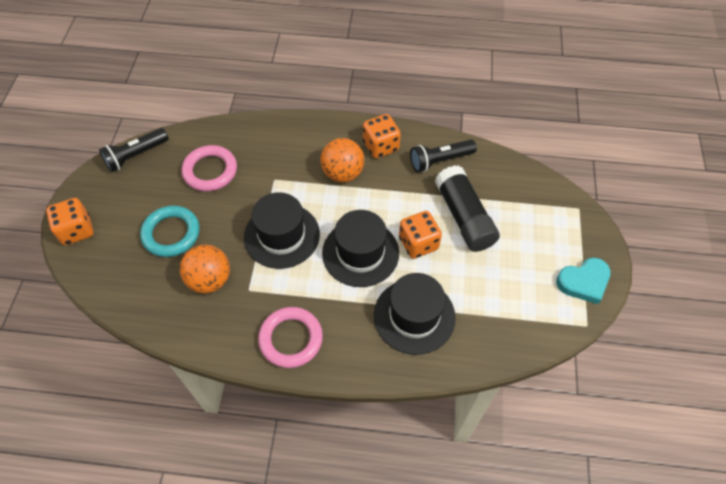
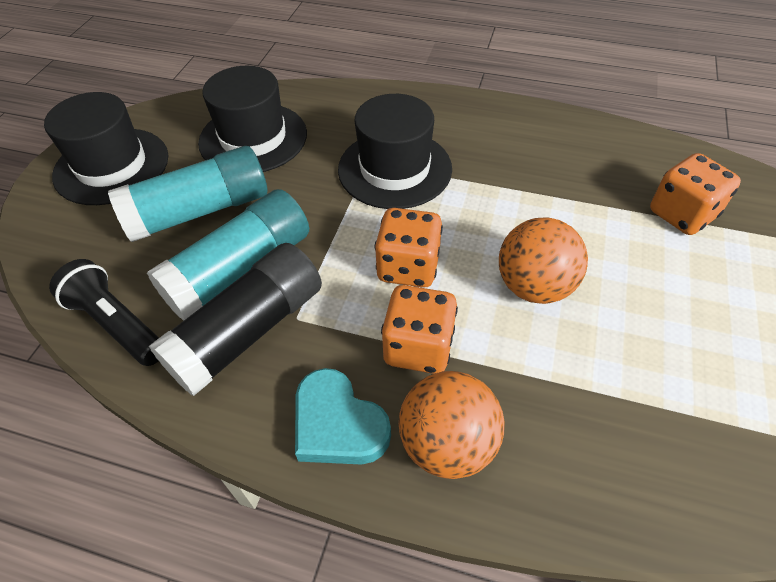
black flashlight: [99,128,169,172] [410,140,477,172] = 2 -> [49,259,159,366] = 1
pink ring: [181,145,237,191] [258,307,323,368] = 2 -> none = 0
turquoise glue stick: none = 0 -> [108,146,267,242] [147,189,309,321] = 2
turquoise ring: [140,206,200,257] = 1 -> none = 0

